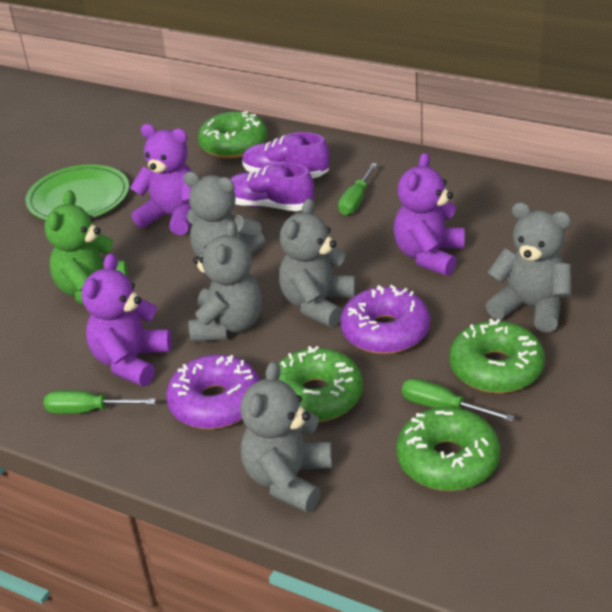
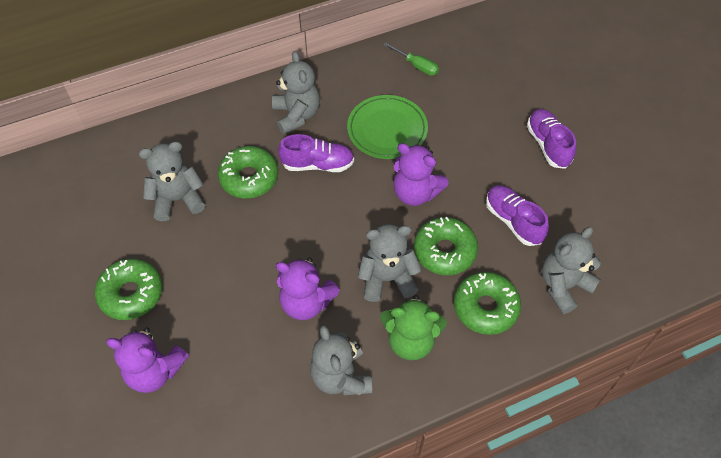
green screwdriver: [44,390,156,414] [338,163,377,216] [402,378,515,422] = 3 -> [383,42,439,76] = 1
purple donut: [166,354,260,429] [340,285,430,354] = 2 -> none = 0
purple shoe: [230,163,314,211] [242,132,329,178] = 2 -> [278,134,354,172] [486,185,549,246] [527,109,576,169] = 3

